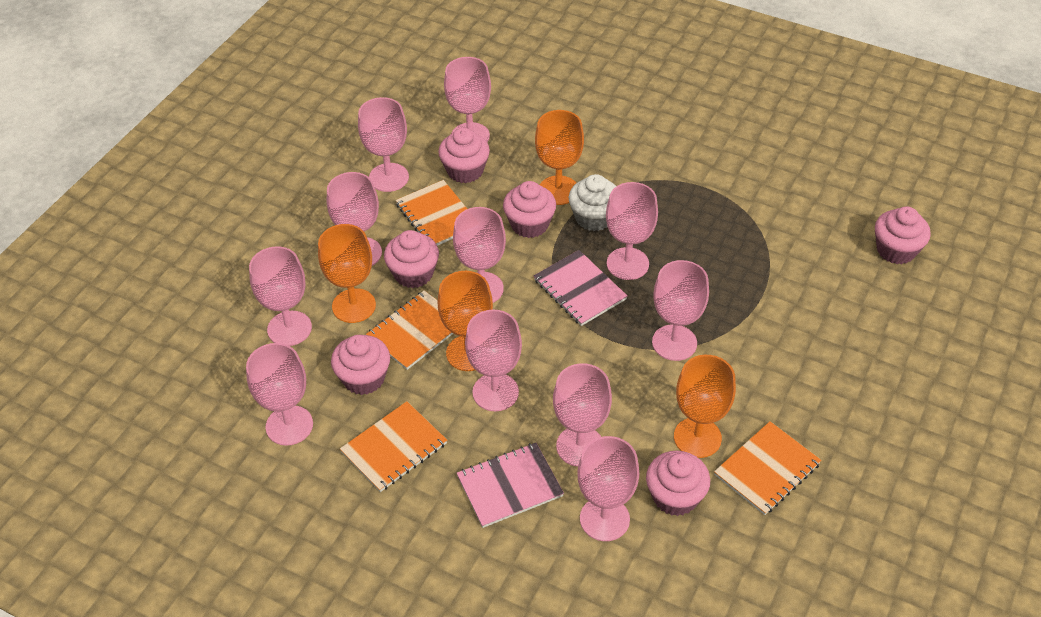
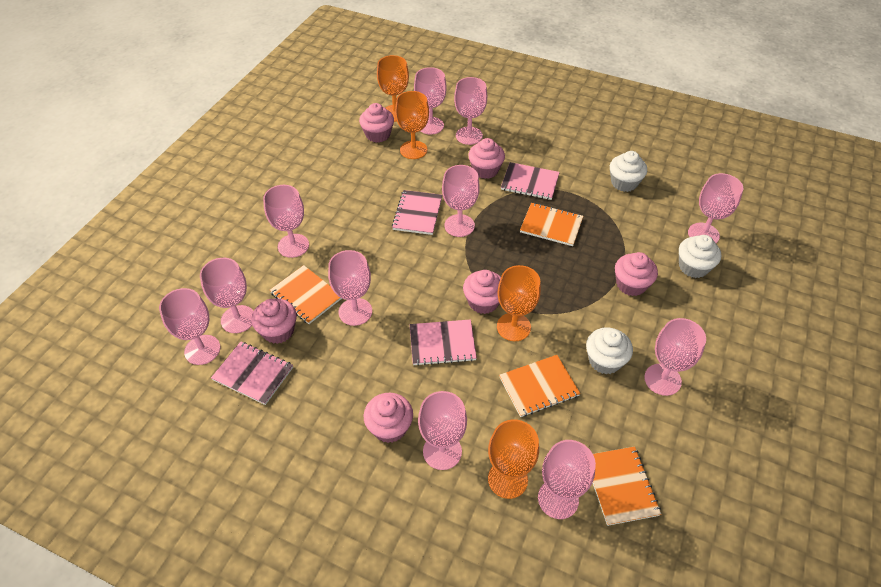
pink notebook: [456,443,564,528] [534,250,627,326] = 2 -> [211,341,293,405] [392,190,442,235] [410,319,477,366] [501,162,560,200] = 4
white cupcake: [569,174,616,231] = 1 -> [586,328,633,374] [610,151,647,192] [679,235,721,278] = 3

